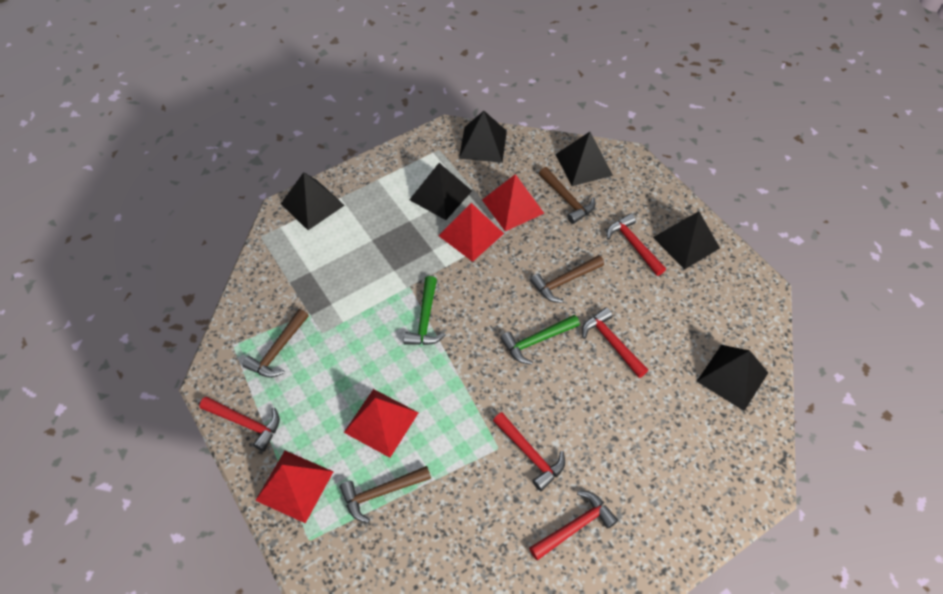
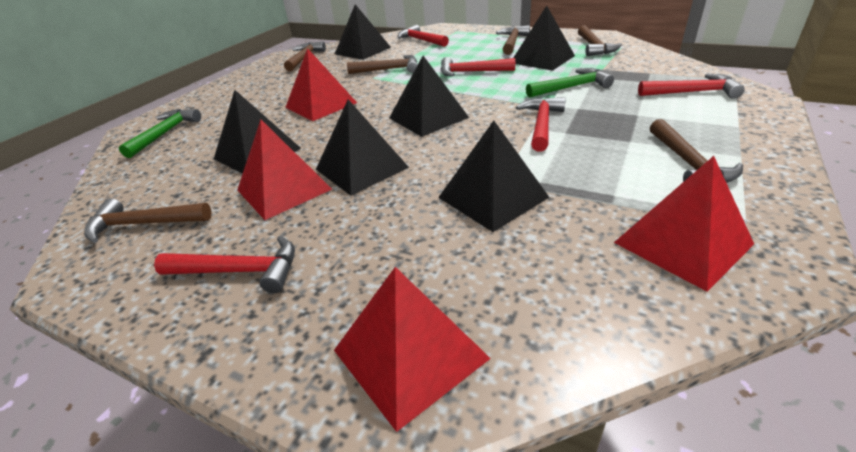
brown hammer: [242,309,309,378] [340,466,431,523] [530,255,604,303] [539,167,595,224] = 4 -> [84,198,211,243] [284,41,326,72] [347,55,418,74] [496,25,530,55] [578,25,622,56] [650,119,743,183] = 6

